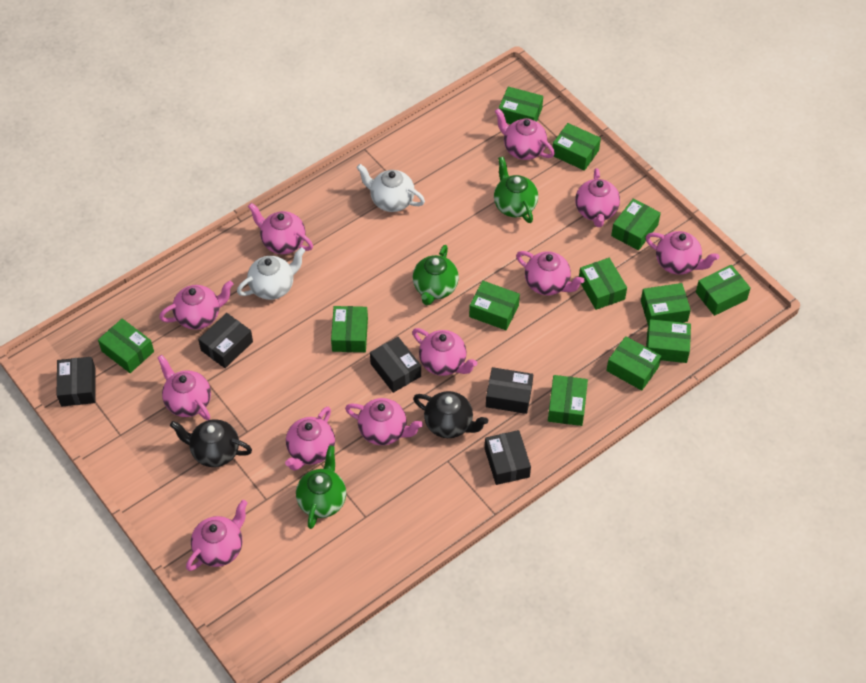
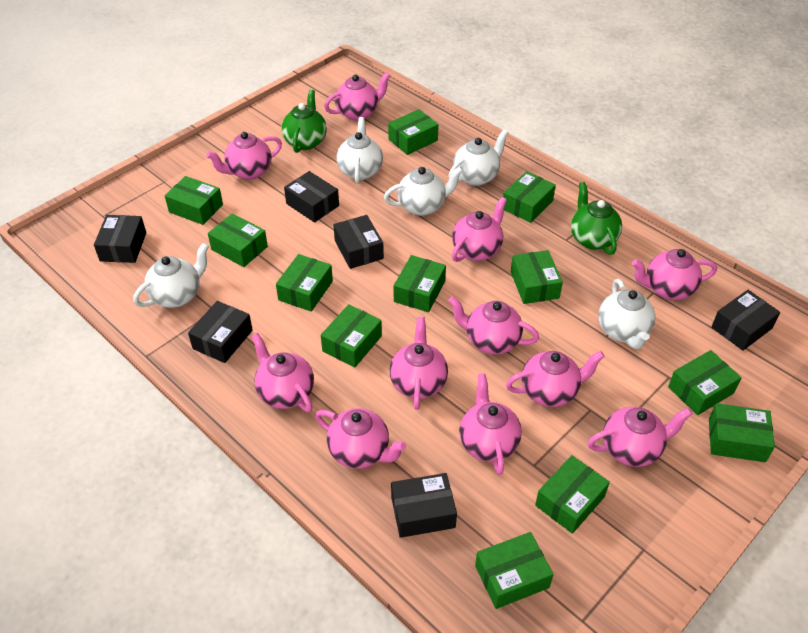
black box: [57,357,96,407] [198,313,253,368] [370,337,421,393] [485,430,531,485] [486,367,533,414] = 5 -> [94,215,146,263] [188,301,253,363] [284,171,339,222] [333,215,384,269] [391,473,457,538] [712,290,780,351] = 6
black teapot: [170,419,252,467] [413,391,488,438] = 2 -> none = 0
green teapot: [296,446,346,529] [413,245,459,305] [494,157,538,223] = 3 -> [282,90,327,153] [571,182,622,255] = 2
white teapot: [237,247,305,300] [357,164,425,212] = 2 -> [133,243,209,308] [336,117,383,184] [384,166,463,216] [448,129,509,186] [598,279,655,349] = 5

